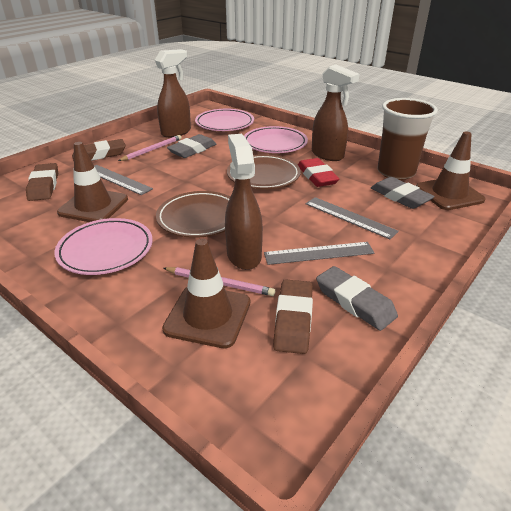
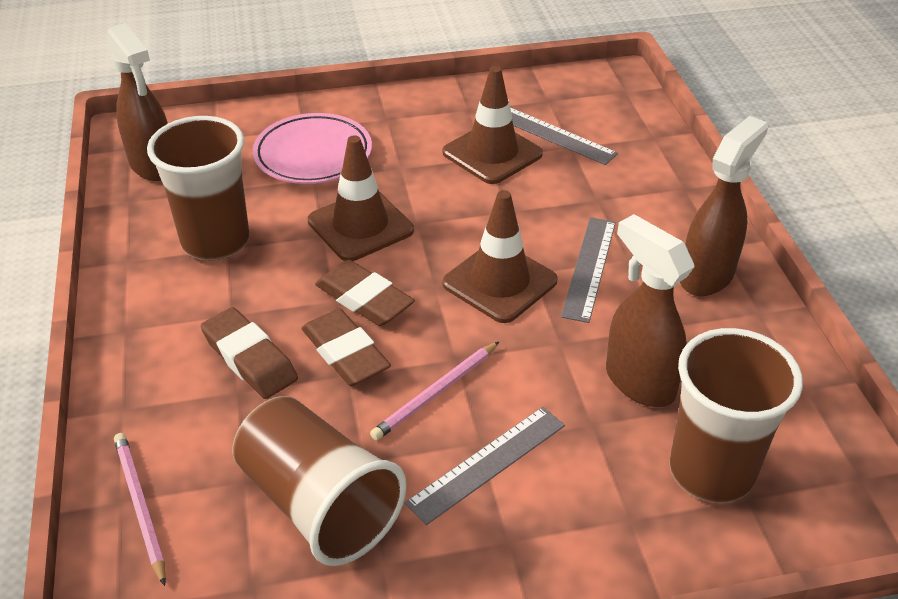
brown cup: [377,98,438,180] = 1 -> [147,116,250,260] [233,396,407,566] [670,328,803,503] = 3
brown plate: [156,191,230,238] [227,154,301,189] = 2 -> none = 0
grey eraser: [167,134,216,158] [316,266,398,331] [371,177,435,209] = 3 -> none = 0
pink plate: [54,218,153,275] [195,109,254,131] [244,126,308,153] = 3 -> [252,113,372,184] = 1
red eraser: [298,158,339,187] = 1 -> none = 0

